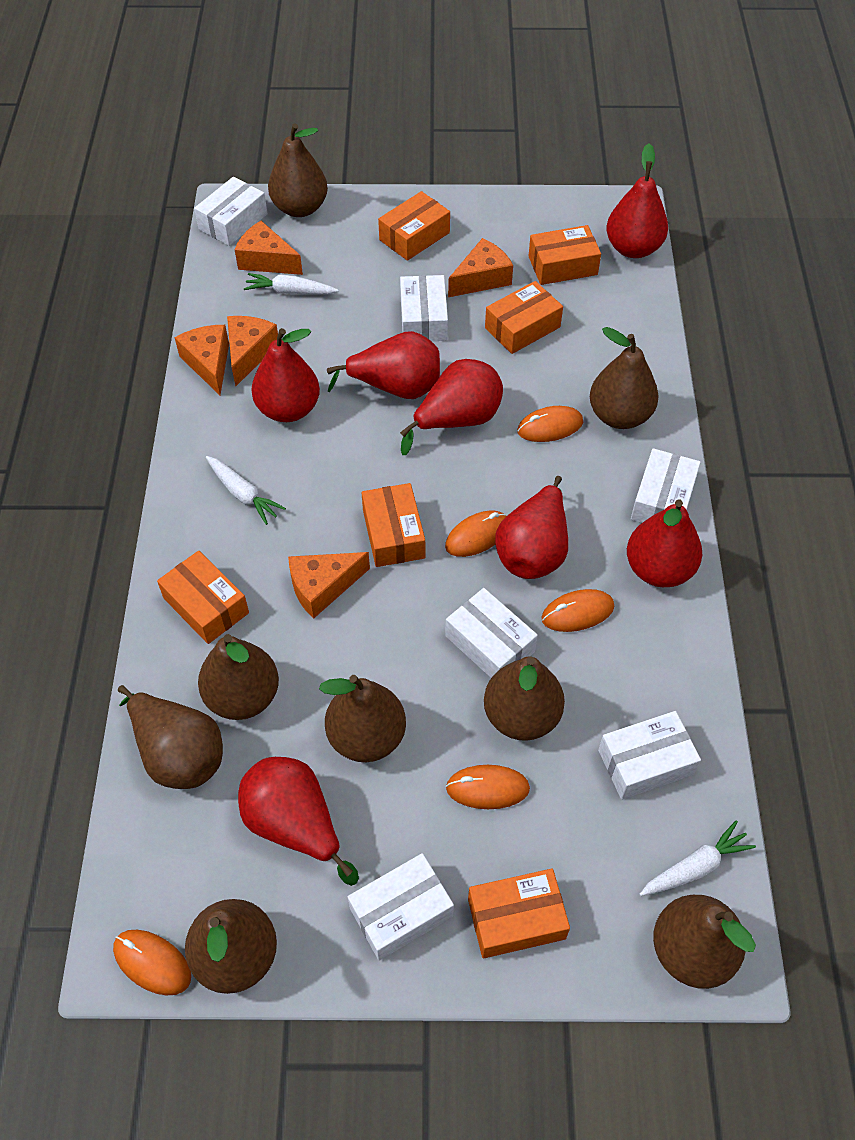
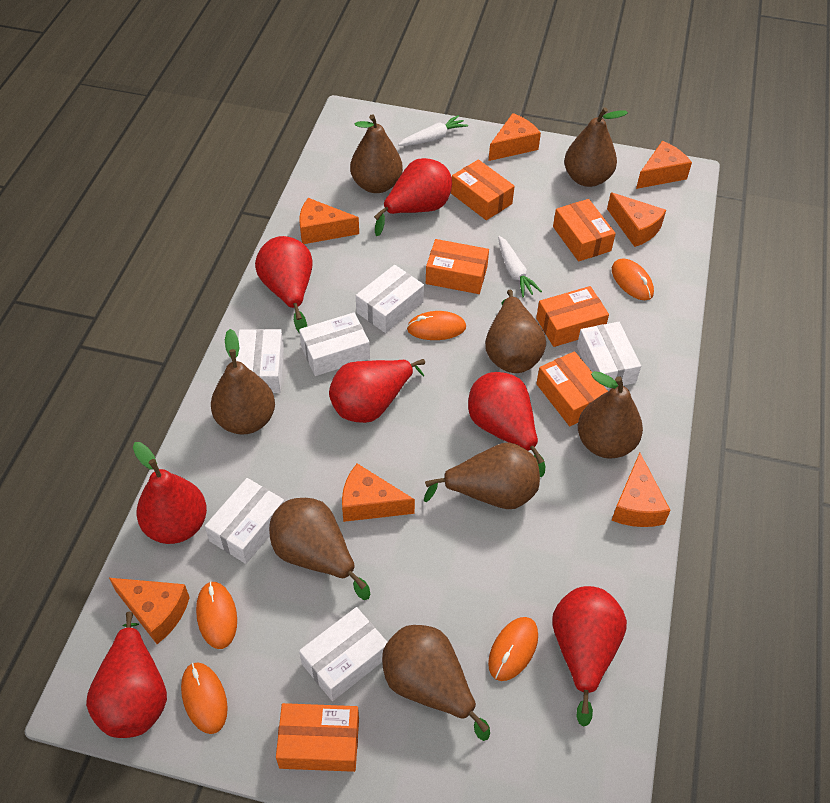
orange cheese: [174,325,229,395] [227,316,278,386] [235,221,303,275] [288,552,370,619] [448,238,513,297] = 5 -> [109,578,190,644] [299,198,359,244] [342,464,415,522] [488,113,541,161] [607,192,666,247] [611,453,671,527] [636,141,692,189] = 7
white carrot: [206,456,286,525] [244,273,339,294] [639,820,756,896] = 3 -> [398,115,468,146] [498,236,542,297] = 2

